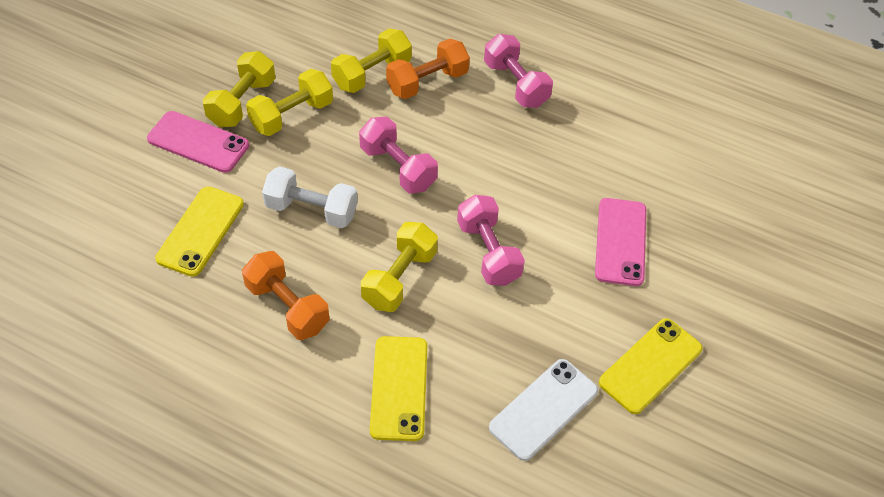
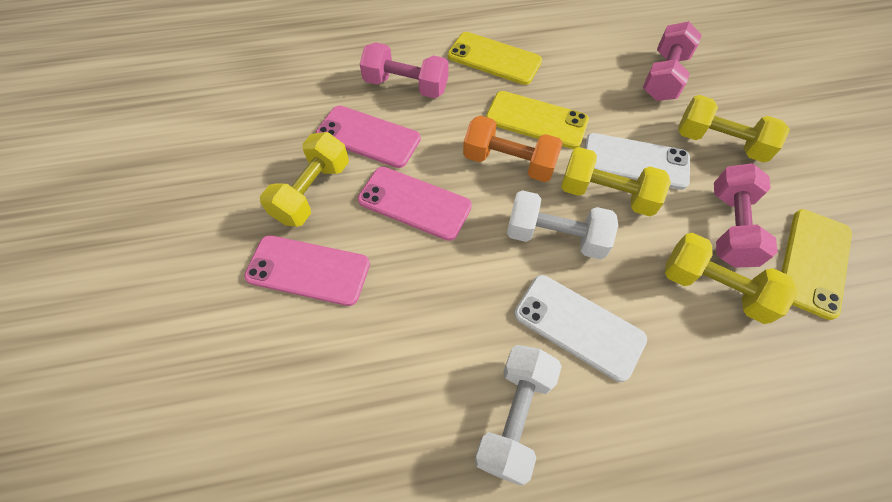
orange dumbbell: [242,251,330,340] [386,39,470,99] = 2 -> [463,116,563,182] = 1
pink phone: [147,111,249,173] [595,198,646,286] = 2 -> [244,235,370,306] [316,106,421,168] [358,167,472,241] = 3
white dumbbell: [262,166,358,228] = 1 -> [474,345,562,486] [507,190,618,260] = 2
white phone: [489,359,598,461] = 1 -> [514,275,647,382] [585,133,690,190] = 2

